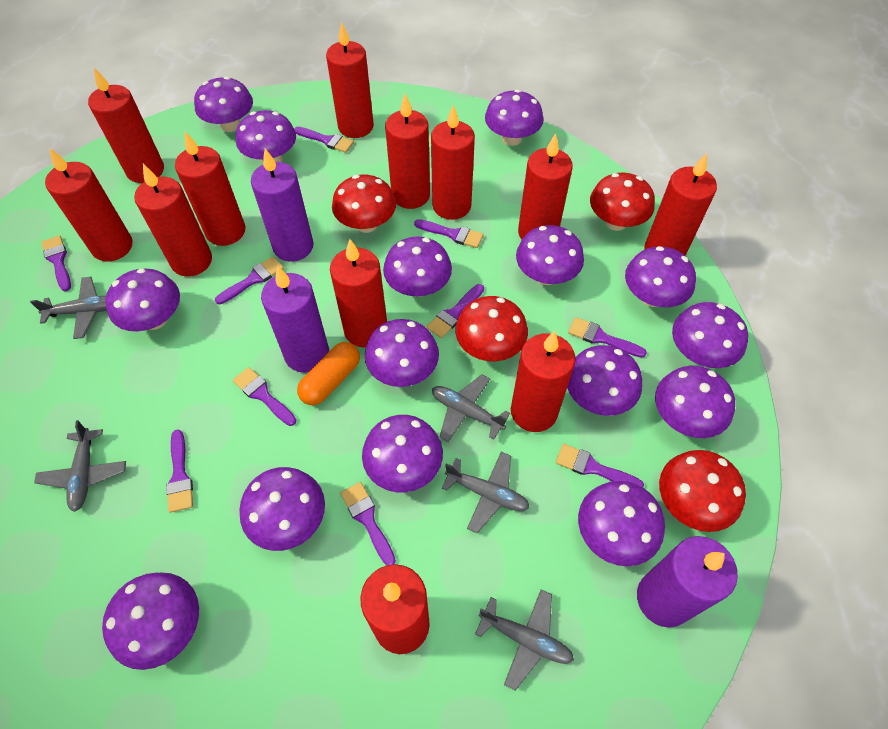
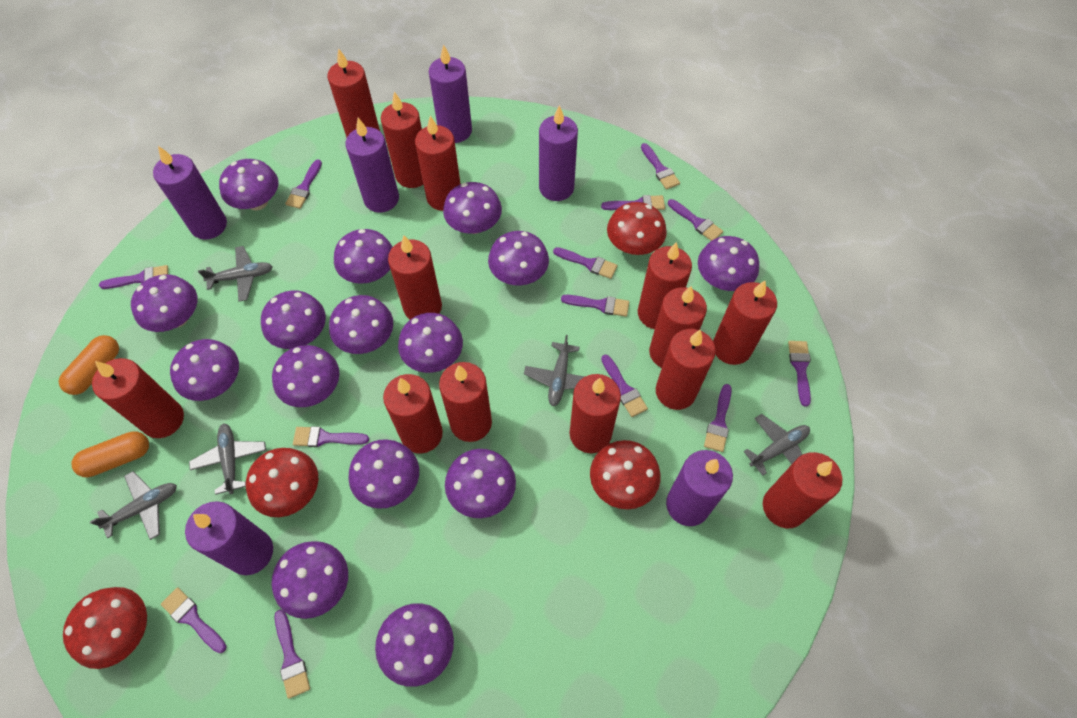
orange capsule: [297,342,360,405] = 1 -> [58,335,119,395] [71,431,149,477] = 2
purple brush: [41,235,71,291] [166,429,193,513] [215,257,284,304] [233,367,296,426] [294,126,354,153] [341,482,396,566] [414,219,484,248] [426,284,484,338] [556,444,644,487] [568,317,647,358] = 10 -> [99,265,168,289] [161,588,227,653] [275,610,310,699] [285,160,322,209] [293,426,369,447] [553,247,618,279] [561,295,629,317] [601,195,665,210] [601,355,648,417] [641,143,680,190] [668,199,723,241] [704,384,732,452] [788,341,811,406] = 13
purple candle: [251,148,314,262] [261,266,329,373] [637,536,738,628] = 3 -> [153,146,227,240] [185,501,273,575] [345,118,399,213] [429,44,472,143] [539,105,578,201] [666,450,733,526] = 6
red candle: [45,148,132,262] [88,68,164,183] [134,164,212,277] [175,132,245,246] [326,22,374,138] [330,239,387,347] [360,564,430,654] [385,94,430,209] [431,105,475,220] [511,331,576,432] [518,133,573,240] [644,153,717,256] = 12 -> [92,358,184,438] [327,48,380,138] [381,92,423,188] [383,374,443,454] [388,235,442,319] [415,116,460,211] [439,362,492,442] [569,374,621,453] [638,242,692,329] [649,286,707,368] [656,329,716,410] [713,281,777,365] [763,452,843,528] = 13

